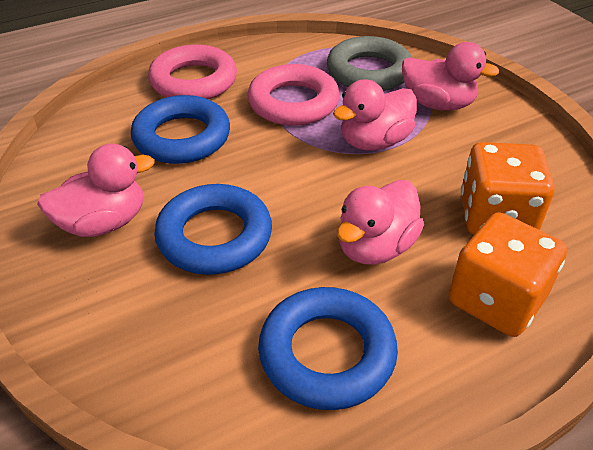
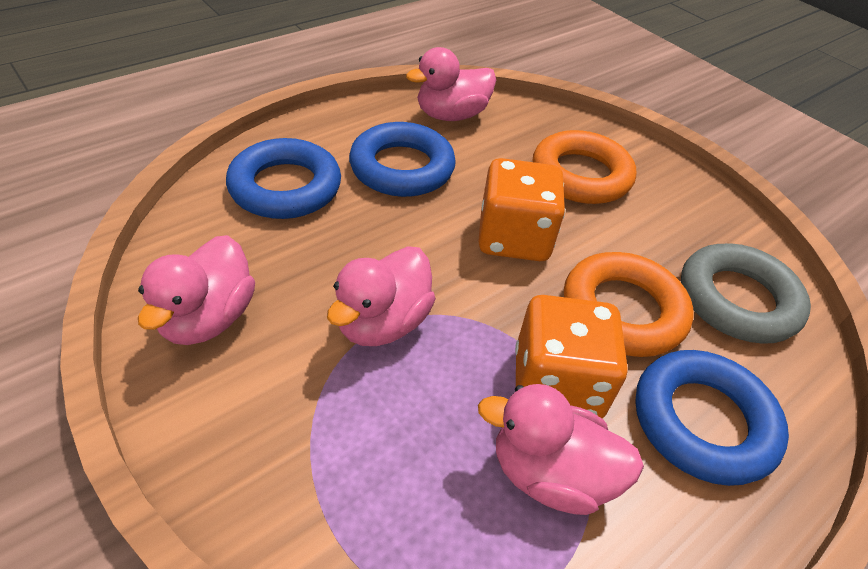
orange ring: none = 0 -> [533,130,636,204] [564,252,693,357] = 2
pink ring: [148,44,237,99] [248,64,340,126] = 2 -> none = 0

